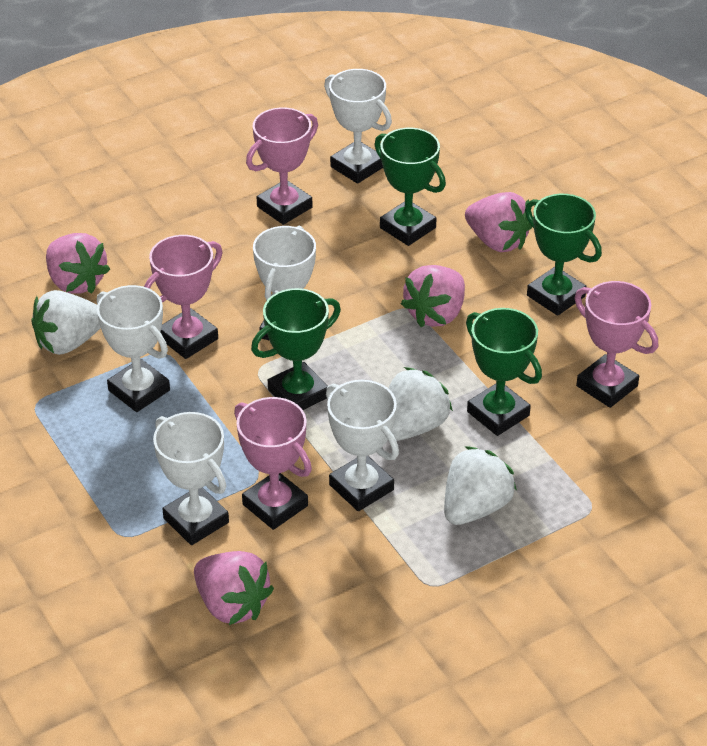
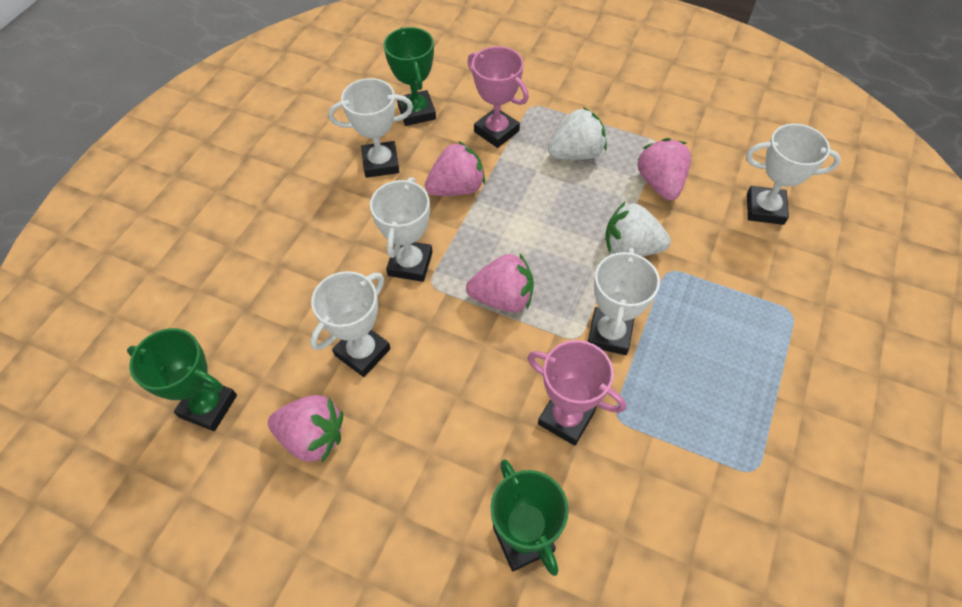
green trophy: [251,288,341,410] [375,128,446,246] [466,308,542,436] [525,194,602,316] = 4 -> [127,328,237,431] [383,27,436,126] [491,459,569,576] = 3
pink trophy: [144,235,223,359] [234,397,312,530] [246,107,318,225] [575,281,658,408] = 4 -> [468,46,529,148] [527,340,626,446] = 2
white strawberry: [31,290,100,355] [389,367,453,441] [444,446,517,525] = 3 -> [548,107,607,160] [605,201,671,257] = 2

